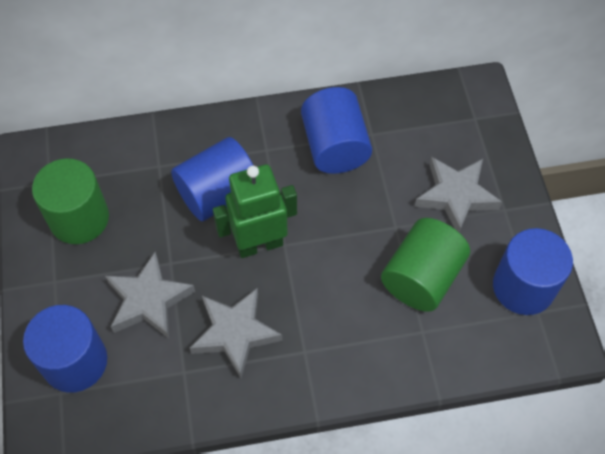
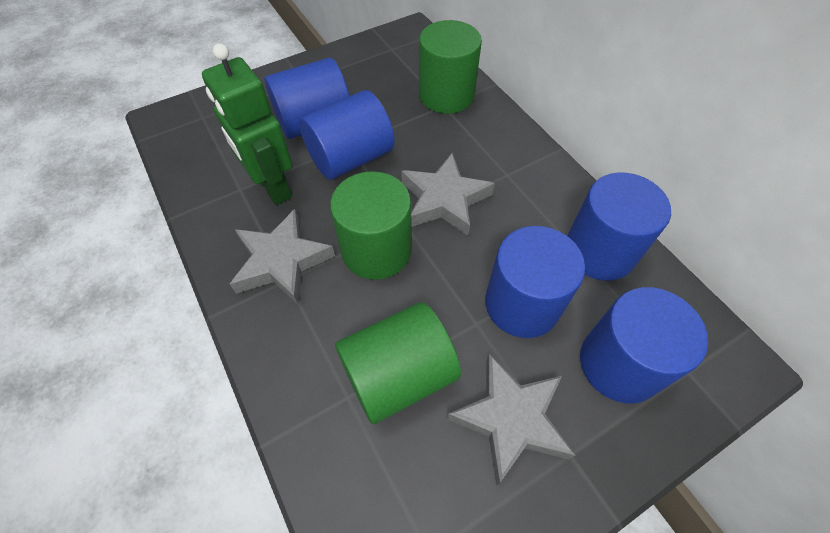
blue cylinder: [23,305,107,393] [171,137,254,221] [301,87,372,174] [493,228,573,315] = 4 -> [264,58,350,139] [299,90,394,180] [485,226,585,338] [567,172,671,281] [580,287,708,403] = 5
green cylinder: [32,158,109,244] [381,218,470,312] = 2 -> [330,171,412,280] [335,302,461,424] [419,20,482,114] = 3

